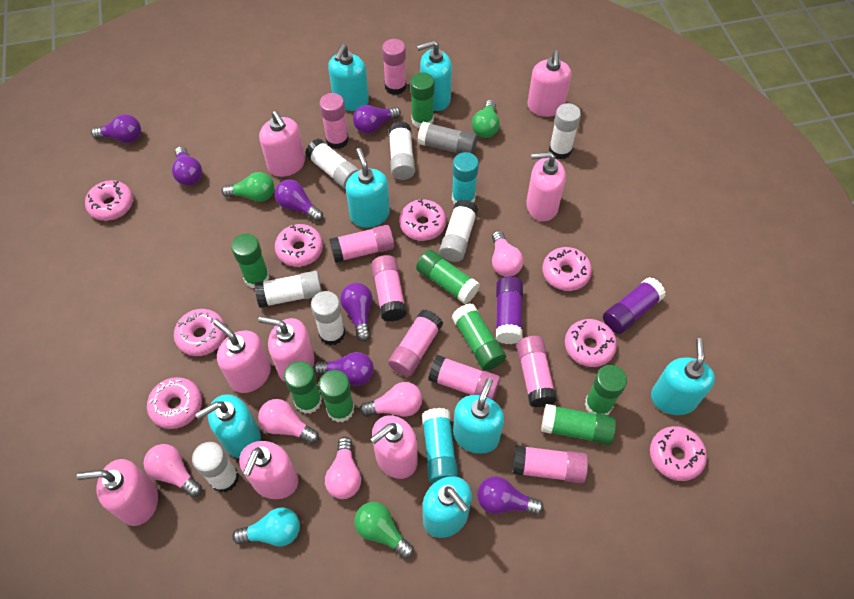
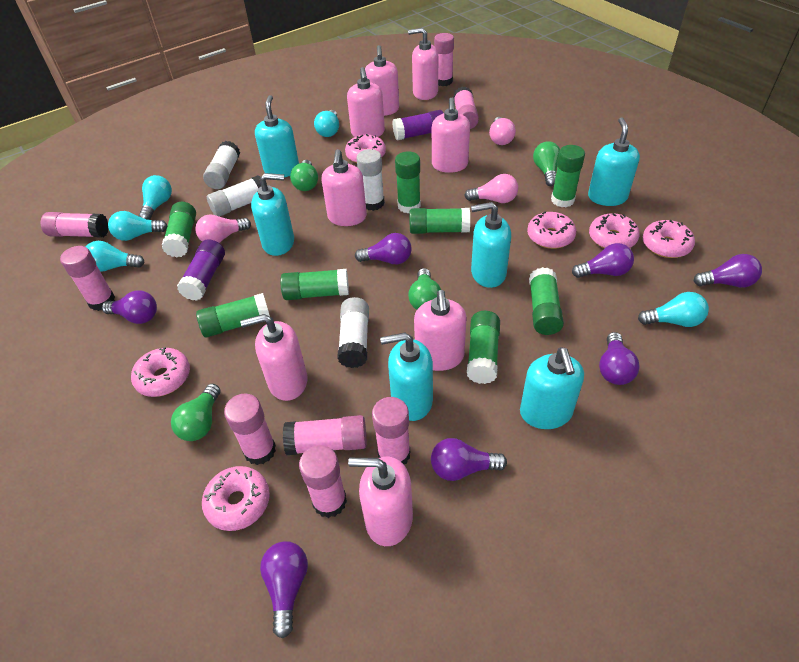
green light bulb: [222,172,274,202] [354,502,414,559] [472,100,500,138] = 3 -> [171,384,220,441] [290,160,318,191] [408,268,441,310] [533,141,560,186] = 4
grey glue stick: [417,122,477,154] = 1 -> none = 0
pink donut: [85,180,133,221] [147,377,202,429] [174,309,226,356] [275,224,323,267] [399,199,446,241] [543,247,592,291] [565,319,617,367] [650,426,707,481] = 8 -> [131,347,190,397] [202,466,270,531] [345,134,386,163] [527,212,576,249] [589,213,640,249] [643,220,695,258] = 6
pink light bulb: [144,444,202,497] [258,399,319,444] [325,437,361,499] [360,382,422,417] [492,231,523,277] = 5 -> [195,215,251,243] [464,174,518,203] [489,117,516,145] = 3
turquoise glue stick: [422,408,459,484] [452,152,479,204] = 2 -> none = 0
turquoise light bulb: [232,507,300,546] = 1 -> [86,241,144,272] [108,211,168,241] [139,175,172,220] [314,110,339,137] [638,292,709,327] = 5
turquoise soap dispenser: [196,394,261,458] [328,44,369,111] [346,148,390,228] [417,40,452,111] [423,476,472,538] [453,378,504,454] [651,338,715,415] = 7 -> [251,173,294,256] [255,95,299,177] [380,333,433,421] [471,202,511,288] [520,347,584,429] [588,117,640,206] = 6
white glue stick: [192,442,239,493] [254,271,322,308] [305,139,359,189] [311,291,345,346] [389,121,415,180] [439,200,478,262] [549,103,581,160] = 7 -> [203,141,240,189] [207,175,261,217] [337,297,369,368] [357,149,385,211] = 4

